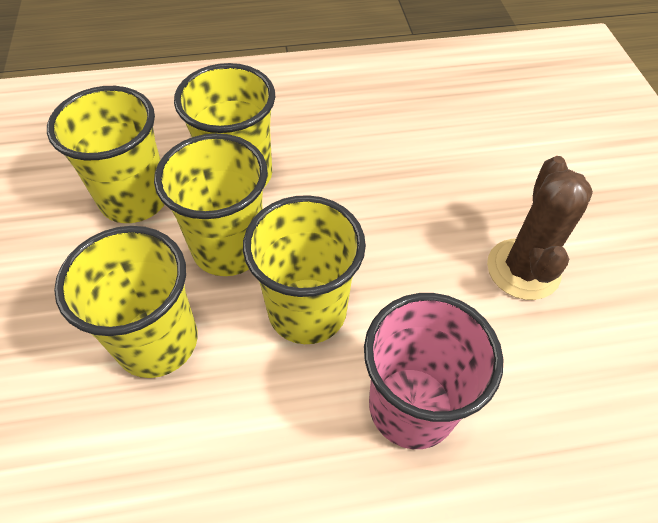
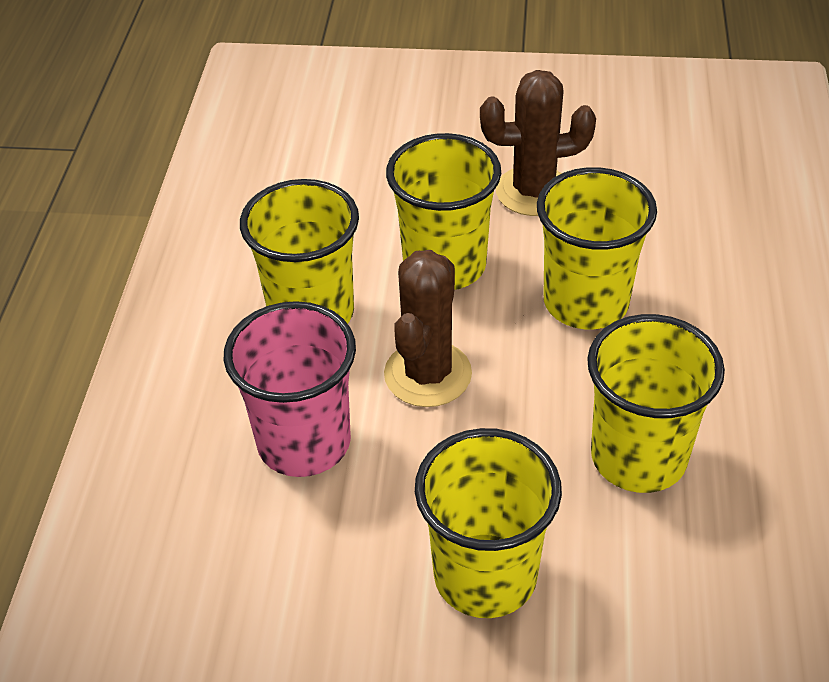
brown cactus: [487,156,593,300] = 1 -> [384,250,472,407] [480,70,596,216] = 2

